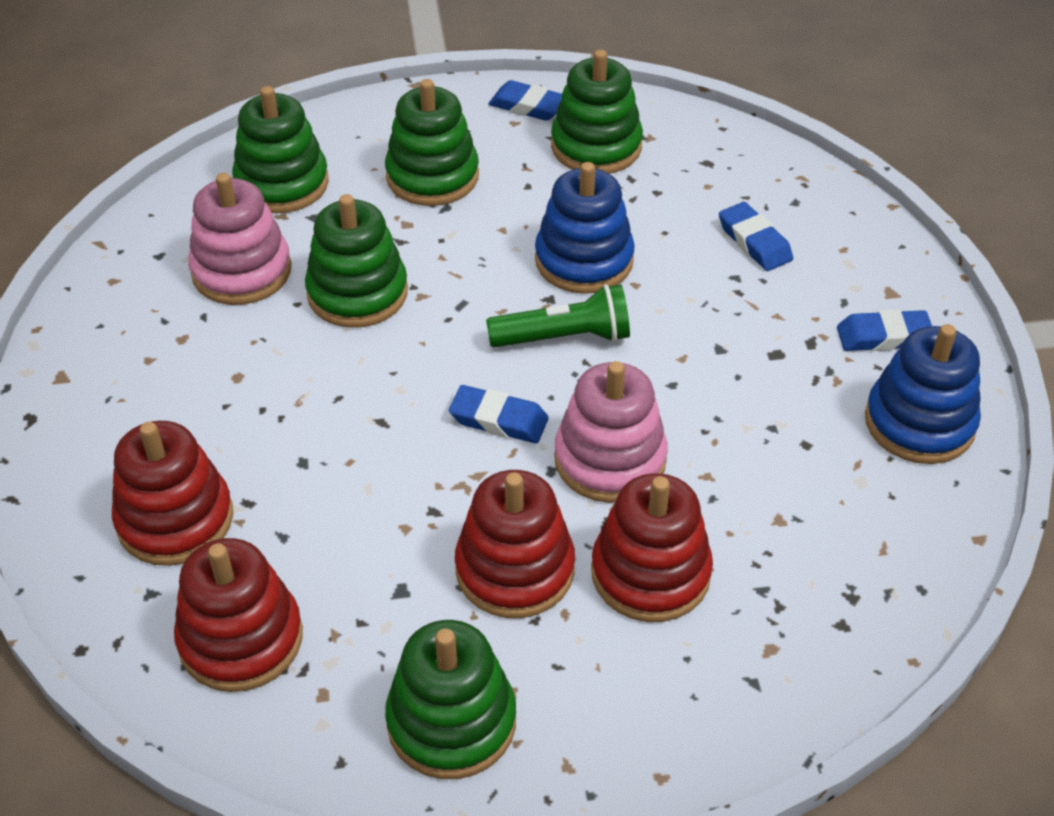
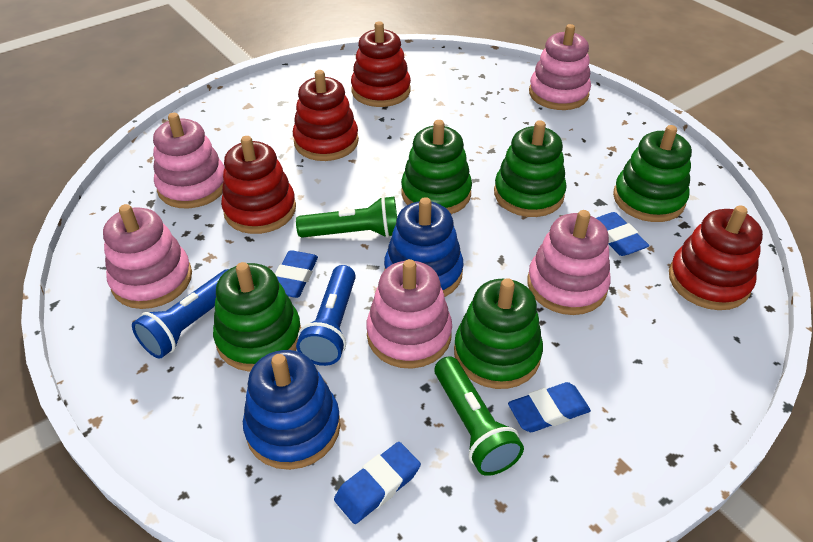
blue flashlight: none = 0 -> [132,269,229,359] [296,265,356,366] = 2
green flashlight: [486,284,630,347] = 1 -> [296,196,397,238] [434,356,524,476] = 2
pink stacking toy: [188,173,291,305] [554,361,668,503] = 2 -> [103,204,192,309] [153,113,225,209] [366,259,452,369] [527,210,611,315] [529,24,591,110] = 5

